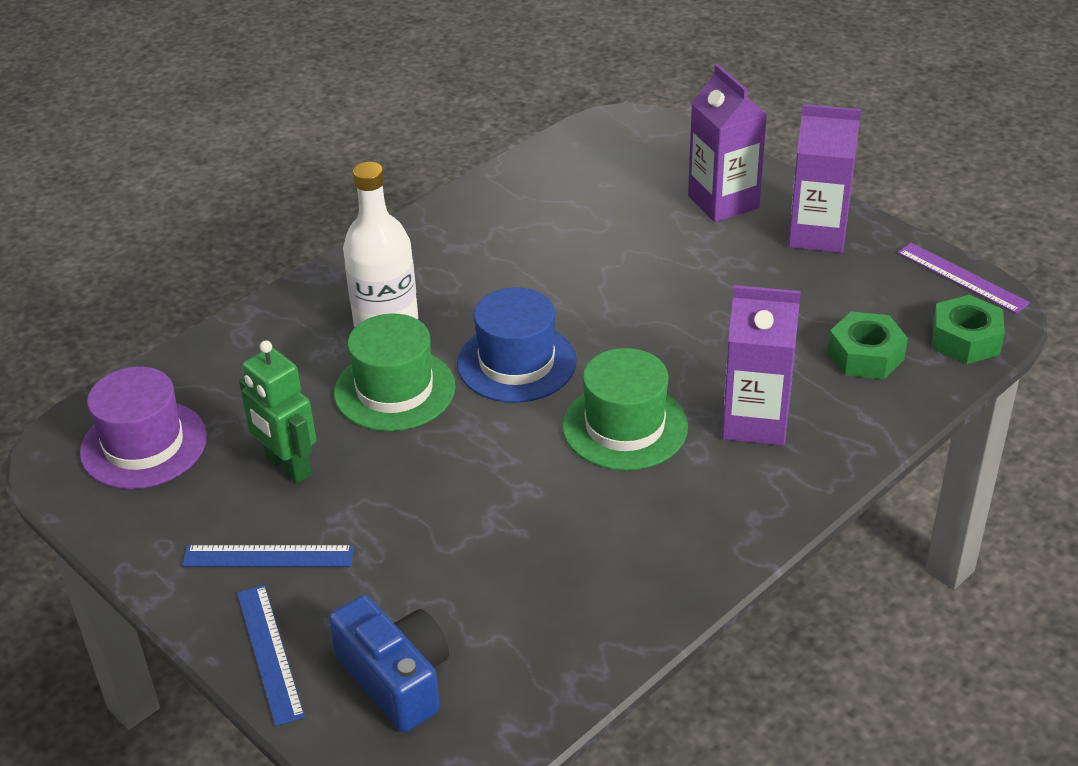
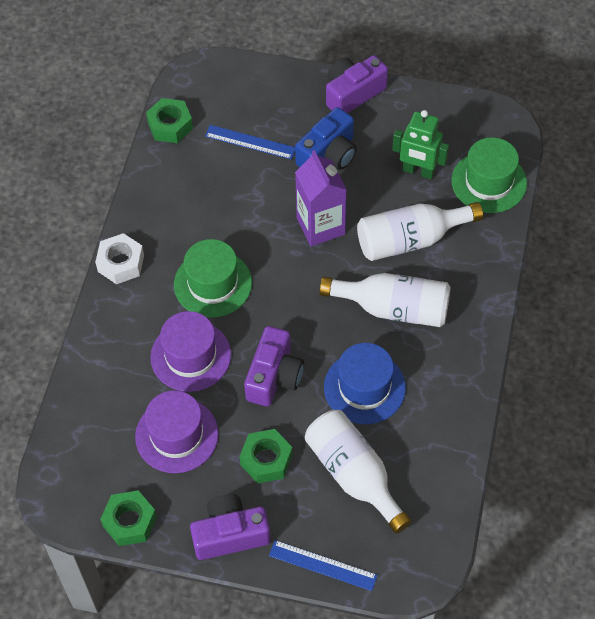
green nut: [828,312,908,379] [932,295,1005,364] = 2 -> [100,490,157,546] [146,98,193,143] [240,429,293,483] = 3
purple camera: none = 0 -> [190,494,271,560] [244,326,304,406] [326,55,388,113] = 3
purple carton: [688,64,767,222] [722,285,801,446] [788,104,861,253] = 3 -> [295,150,347,247] = 1
purple hat: [80,366,207,489] = 1 -> [135,390,219,473] [150,311,231,392] = 2
purple ruler: [897,243,1030,314] = 1 -> none = 0
white bottle: [343,162,418,327] = 1 -> [305,410,411,534] [320,273,451,327] [357,202,483,261] = 3
white nut: none = 0 -> [95,233,144,284] = 1

